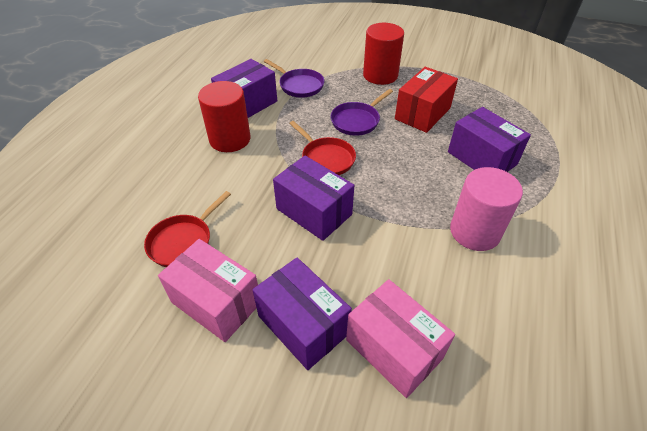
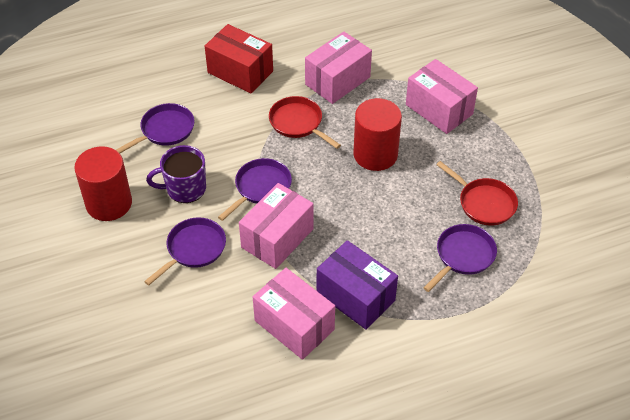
pink box: [158,239,258,342] [346,279,455,398] = 2 -> [239,183,314,269] [253,268,335,360] [305,32,372,104] [406,59,478,134] = 4
pink cylinder: [450,167,523,251] = 1 -> none = 0
purple box: [211,59,277,118] [253,258,352,370] [273,155,354,241] [448,107,531,172] = 4 -> [317,240,398,330] = 1
purple mug: none = 0 -> [146,145,206,203] = 1
purple pan: [264,59,324,98] [330,89,393,136] = 2 -> [116,103,195,153] [144,217,226,285] [218,158,292,221] [424,224,497,292] = 4

